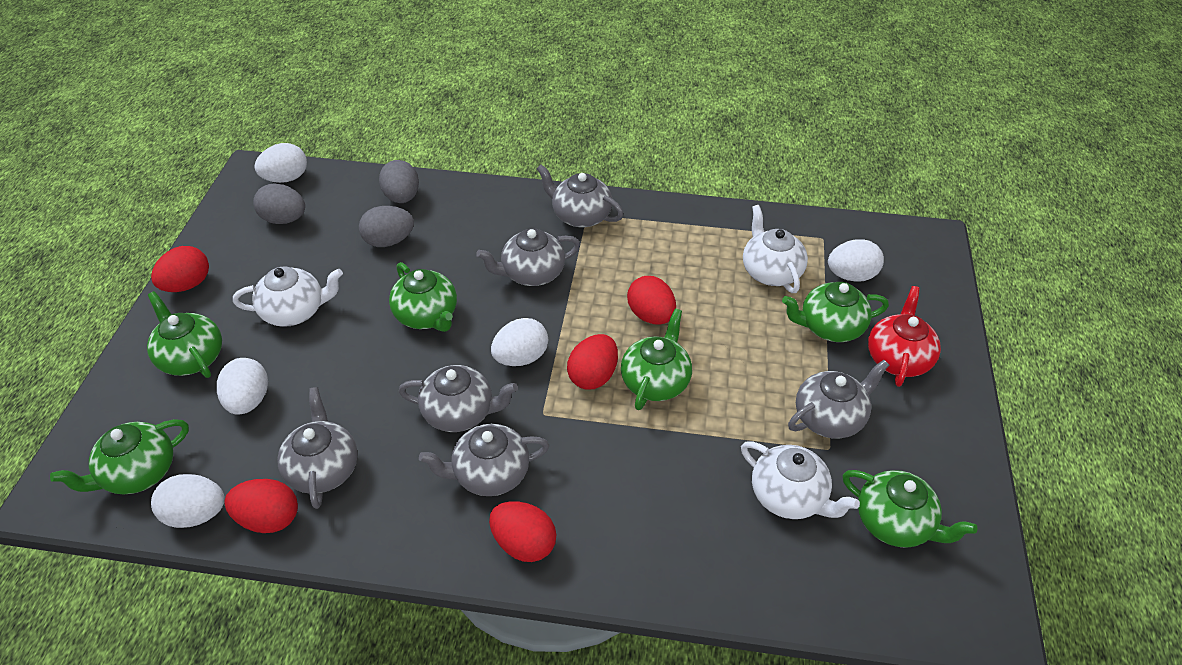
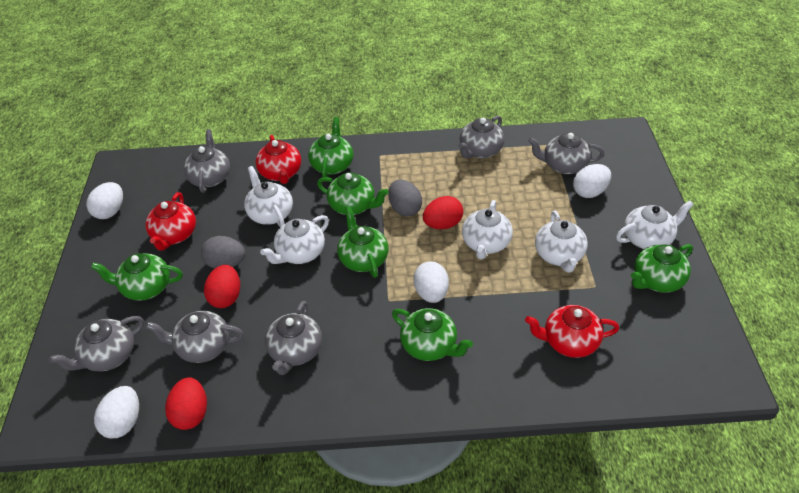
grey egg: [253,184,305,224] [359,206,414,247] [379,160,419,203] = 3 -> [201,236,245,268] [388,180,422,216] = 2
red egg: [151,246,209,292] [224,479,298,533] [489,501,556,562] [567,334,618,390] [627,276,676,325] = 5 -> [165,377,207,430] [204,265,240,308] [423,196,463,229] = 3
red teapot: [868,286,941,387] = 1 -> [145,192,196,251] [256,135,301,184] [525,305,619,358] = 3
white egg: [151,474,225,528] [217,358,268,415] [254,143,307,183] [491,318,548,366] [828,239,884,282] = 5 -> [86,182,123,219] [94,386,139,438] [413,261,449,303] [573,164,611,198] = 4
white teapot: [233,267,343,327] [741,441,860,519] [743,205,808,293] = 3 -> [244,166,293,227] [260,215,329,264] [462,200,513,260] [535,210,588,273] [616,201,694,249] = 5

